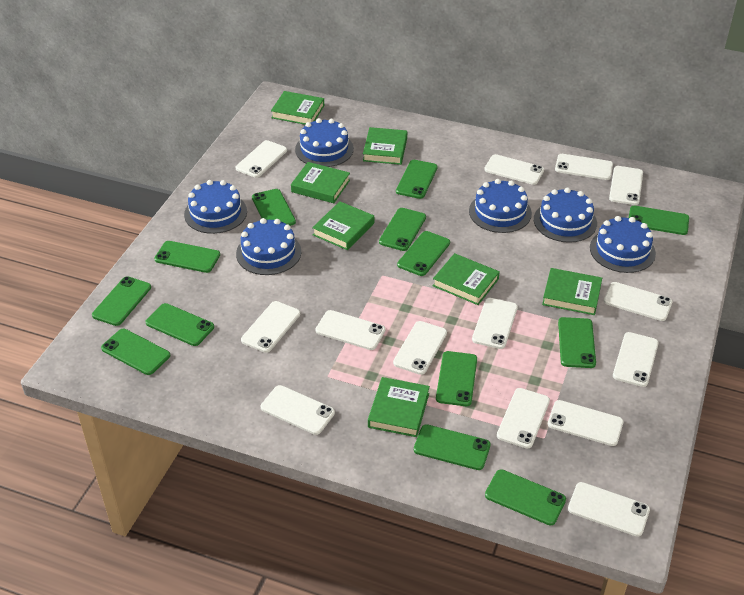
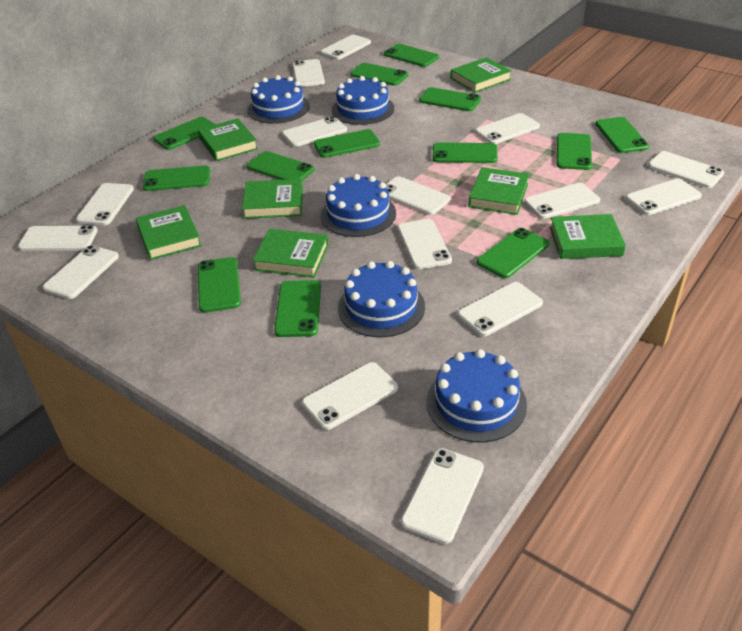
blue cake: [184,180,247,234] [236,218,301,275] [295,118,354,167] [469,179,532,233] [534,188,597,243] [590,216,656,273] = 6 -> [247,75,310,124] [321,174,396,237] [332,76,394,125] [338,261,425,337] [426,349,527,443] = 5
white phone: [236,140,287,178] [241,301,300,353] [261,385,335,435] [316,310,385,350] [393,321,447,375] [472,298,518,349] [484,154,544,185] [497,388,550,449] [548,400,624,446] [555,154,613,180] [568,482,650,537] [604,282,673,321] [609,166,643,205] [613,332,659,387] = 14 -> [18,225,98,251] [43,245,119,299] [76,183,134,225] [282,116,347,147] [292,59,325,87] [302,362,398,430] [320,35,371,60] [386,176,451,215] [398,219,452,269] [401,448,484,544] [458,282,543,337] [475,113,540,144] [524,183,600,219] [625,178,702,215] [648,151,724,188] = 15

